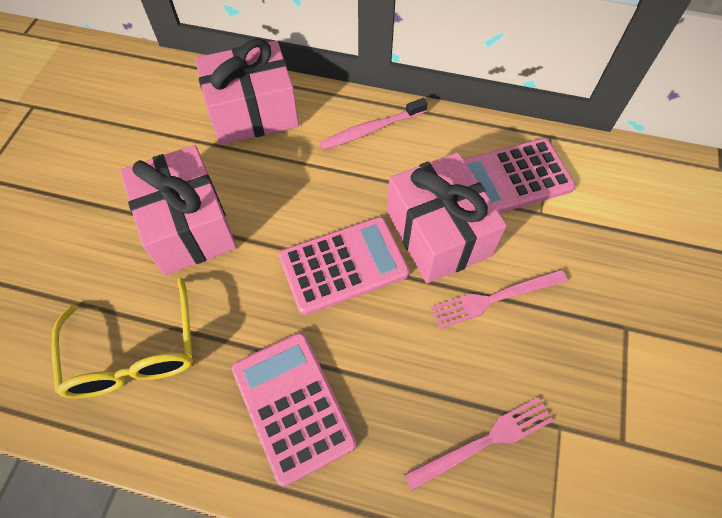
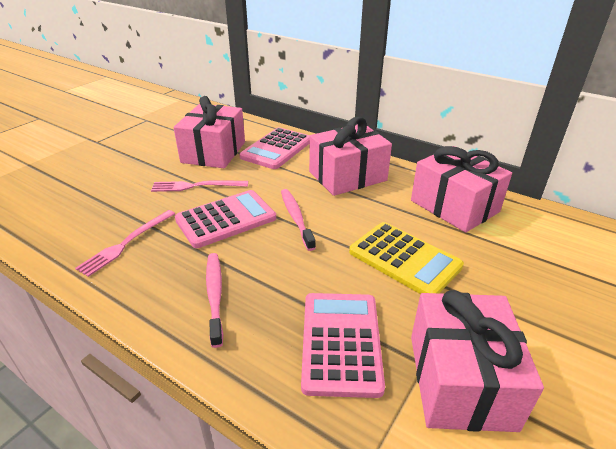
pink gift: [120,145,237,275] [195,39,299,145] [387,152,507,283] = 3 -> [174,96,245,168] [309,117,392,196] [411,146,512,233] [411,290,544,432] = 4
pink toothbrush: [319,98,428,150] = 1 -> [206,253,223,348] [281,189,316,251] = 2
yellow calculator: none = 0 -> [349,222,464,294] = 1
yellow glasses: [51,278,193,399] = 1 -> none = 0

